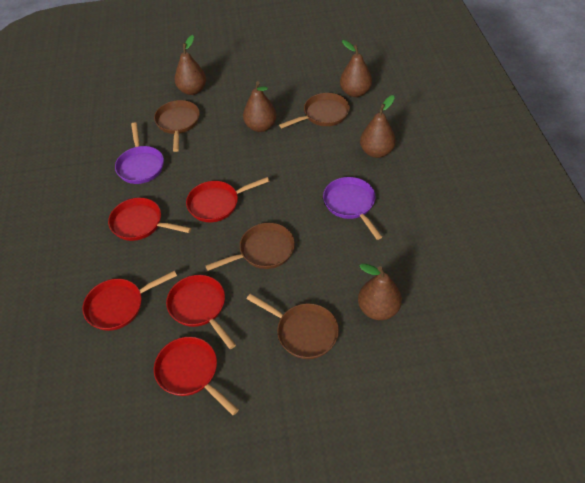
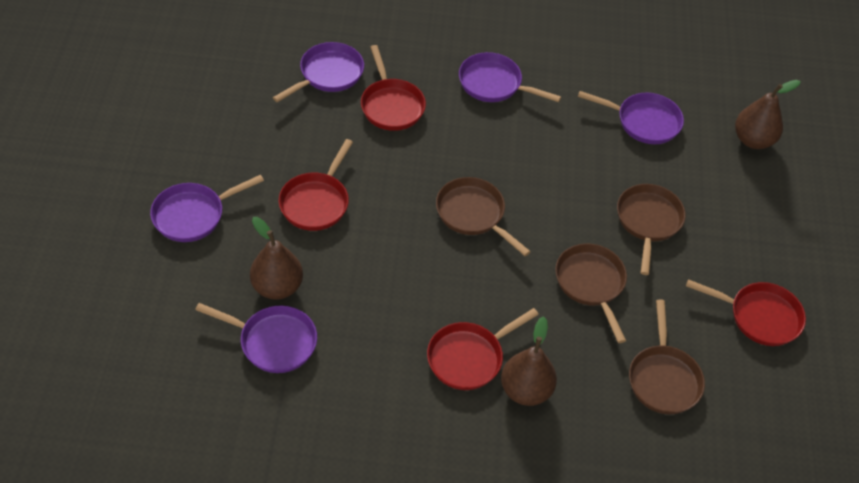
brown pear: [175,35,206,95] [243,81,277,132] [340,40,372,97] [358,264,402,320] [360,95,396,158] = 5 -> [250,217,303,300] [501,316,557,406] [735,80,801,149] = 3
purple pan: [115,122,164,184] [323,177,382,240] = 2 -> [150,175,264,242] [195,303,317,373] [273,42,364,103] [459,52,561,102] [578,91,684,144] = 5
red pan: [83,271,177,331] [108,198,191,241] [154,337,239,415] [166,275,236,349] [186,177,270,222] = 5 -> [278,139,353,231] [361,45,426,131] [427,308,539,390] [686,279,806,346] = 4

